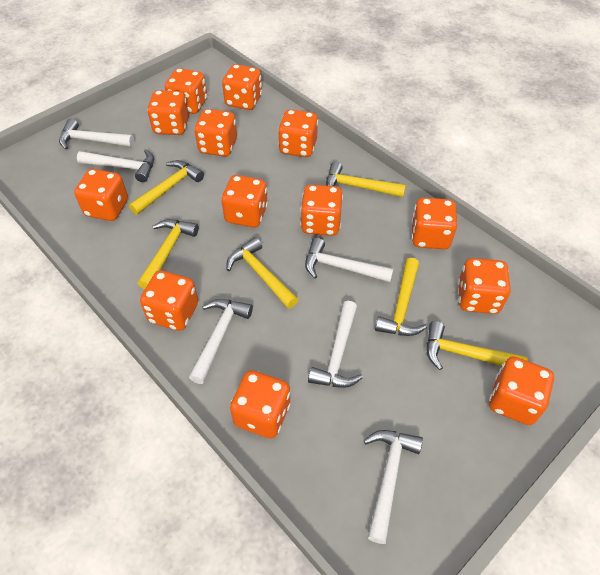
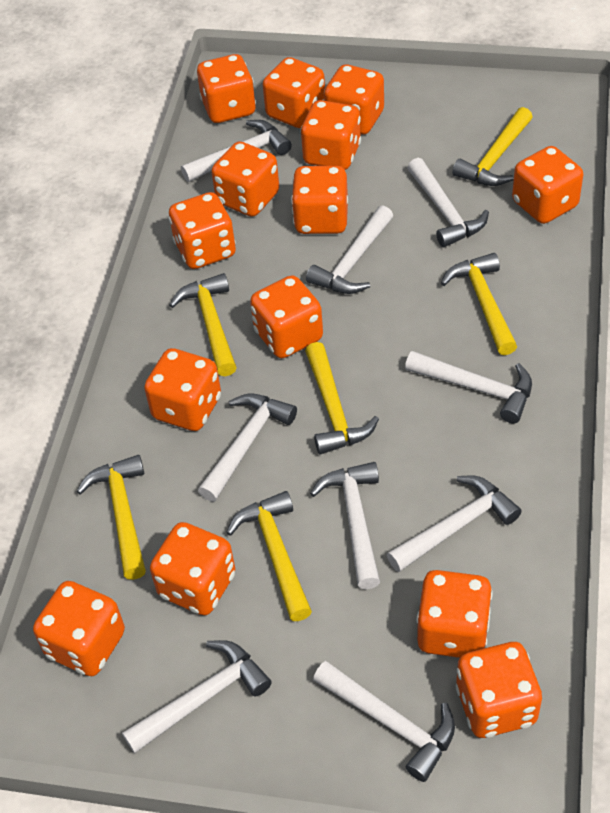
orange dice: [74,169,128,221] [140,270,198,331] [147,90,189,135] [165,68,207,114] [194,109,237,157] [221,175,268,227] [222,64,262,110] [230,370,291,439] [278,109,318,157] [300,185,343,236] [411,197,457,249] [458,258,511,314] [489,356,554,425] = 13 -> [33,581,125,676] [144,348,221,431] [150,522,235,615] [169,192,236,269] [197,54,256,123] [211,142,279,217] [250,275,323,358] [263,57,325,128] [291,166,348,234] [300,100,361,170] [324,64,384,134] [417,570,493,658] [456,642,542,738] [512,146,583,224] = 14
white hammer: [59,119,134,150] [77,149,154,182] [189,299,253,384] [305,238,394,282] [308,301,363,388] [364,430,423,544] = 6 -> [122,640,272,754] [181,120,292,182] [198,394,297,502] [306,205,393,294] [310,462,380,589] [313,661,455,782] [387,476,522,572] [405,351,532,424] [408,158,489,247] = 9

